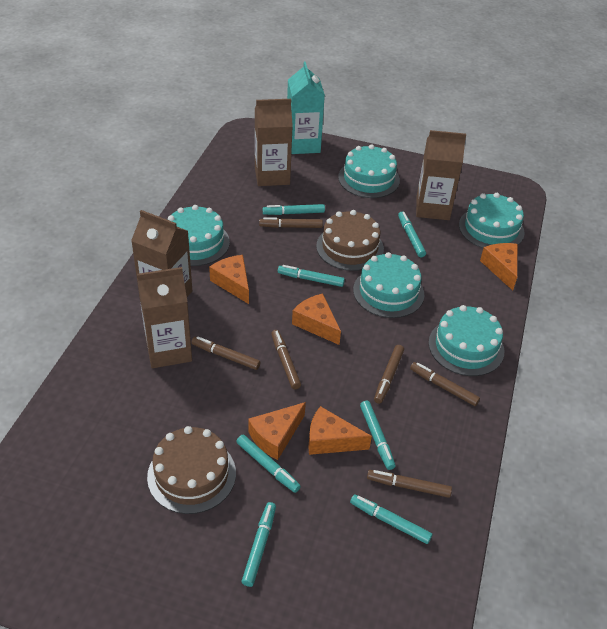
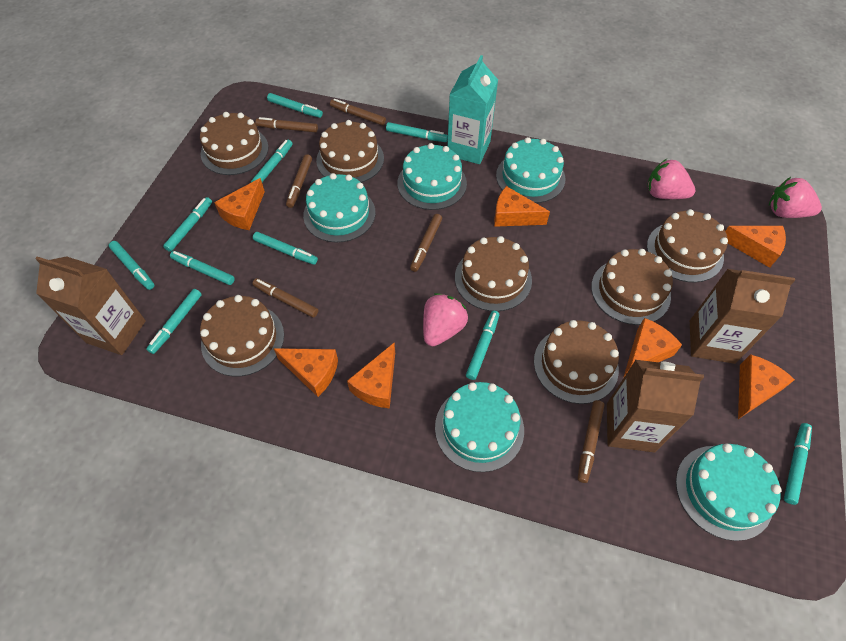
brown cake: [147,426,236,514] [316,210,384,271] = 2 -> [200,112,268,175] [200,295,284,377] [316,120,384,182] [455,236,532,311] [534,320,619,404] [591,249,673,325] [647,209,728,283] = 7
brown carton: [131,210,192,297] [137,267,192,368] [255,99,293,186] [416,130,466,220] = 4 -> [35,256,146,355] [607,360,704,452] [690,269,795,364] = 3
orange cheese: [209,255,249,304] [248,402,306,460] [292,294,341,345] [308,406,372,455] [480,243,518,290] = 5 -> [214,178,265,230] [273,348,338,397] [347,342,395,409] [494,186,550,227] [623,318,682,378] [725,226,786,268] [738,354,795,419] = 7
pink strawberry: none = 0 -> [423,293,468,346] [647,159,696,199] [769,177,822,218] = 3
turquoise marker: [236,435,301,493] [242,502,276,587] [263,204,325,215] [278,265,345,287] [350,494,432,544] [360,401,395,470] [398,211,426,257] = 7 -> [109,241,154,290] [146,289,202,354] [163,197,212,252] [170,251,235,285] [251,140,293,182] [253,232,318,265] [267,93,323,118] [386,122,448,142] [466,311,499,380] [784,423,812,505] = 10

